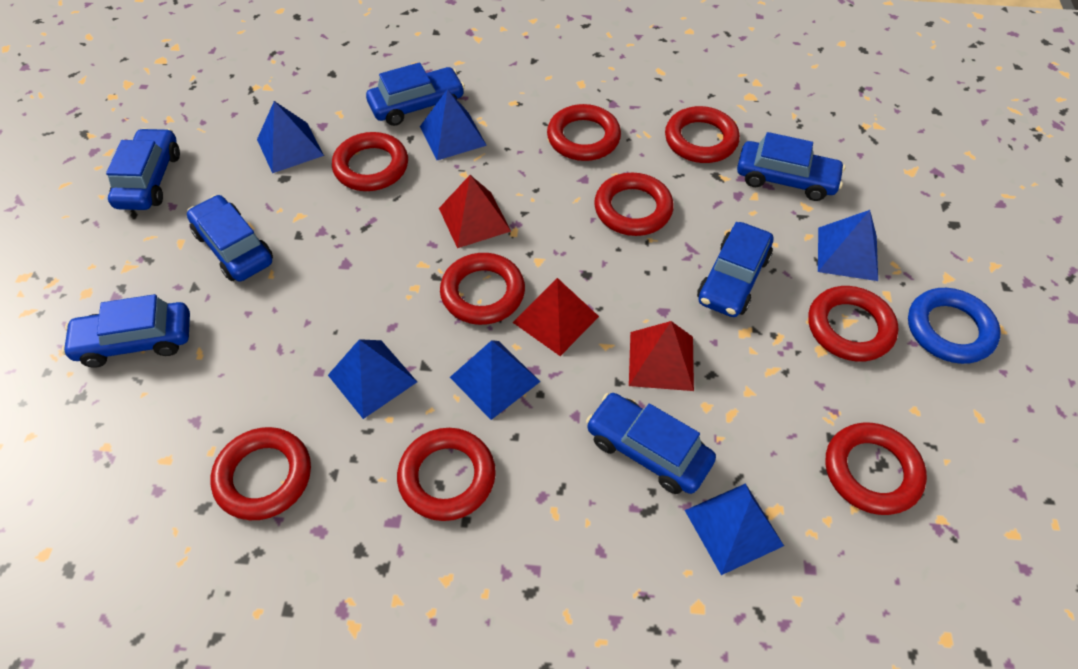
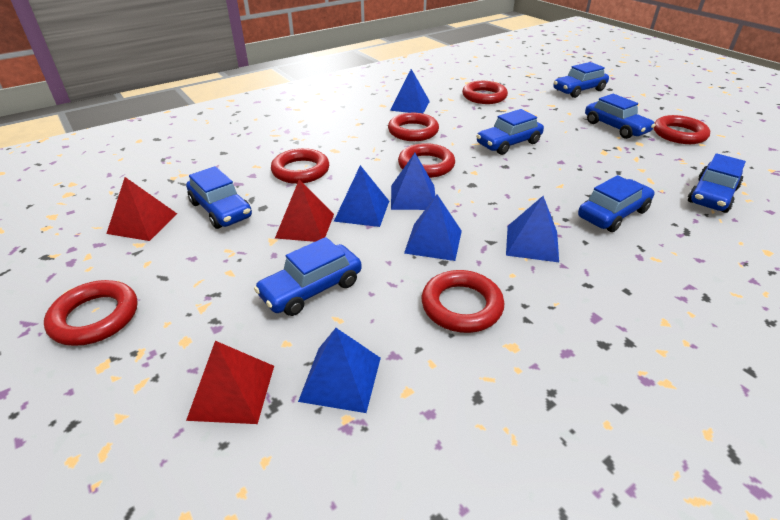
blue ring: [908,288,1001,364] = 1 -> none = 0
red ring: [210,427,311,520] [332,132,408,191] [397,428,496,521] [440,253,525,325] [547,104,621,161] [594,173,674,236] [665,106,740,163] [808,286,899,362] [825,422,927,515] = 9 -> [44,280,137,346] [271,148,329,184] [388,113,439,141] [398,143,455,178] [422,270,504,333] [462,81,508,104] [654,115,710,144] = 7

